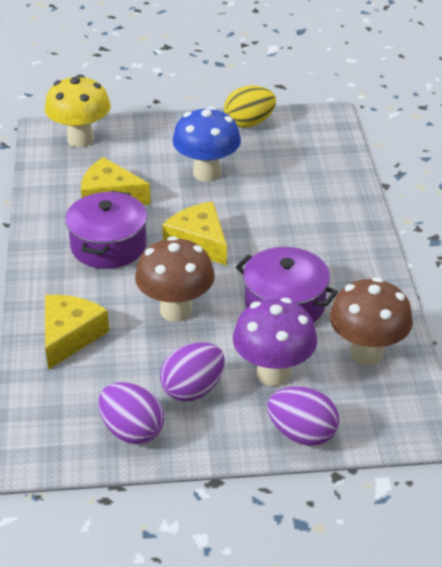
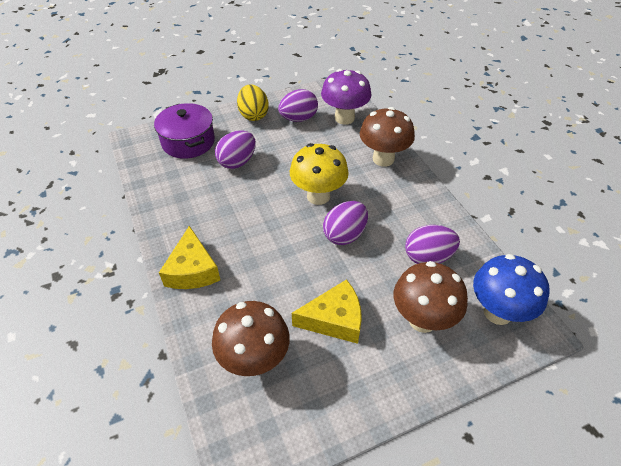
brown mushroom: [135,236,215,322] [330,277,413,365] = 2 -> [212,301,290,376] [360,107,415,167] [394,261,468,333] = 3
purple egg: [98,382,164,445] [160,342,225,402] [267,387,339,446] = 3 -> [215,131,256,169] [278,89,318,122] [323,201,368,245] [405,225,460,264] = 4
purple pot: [65,191,147,269] [236,247,338,323] = 2 -> [154,103,215,159] = 1
yellow cheese: [45,295,109,370] [81,157,151,205] [162,202,227,266] = 3 -> [159,226,220,289] [292,279,362,344] = 2

